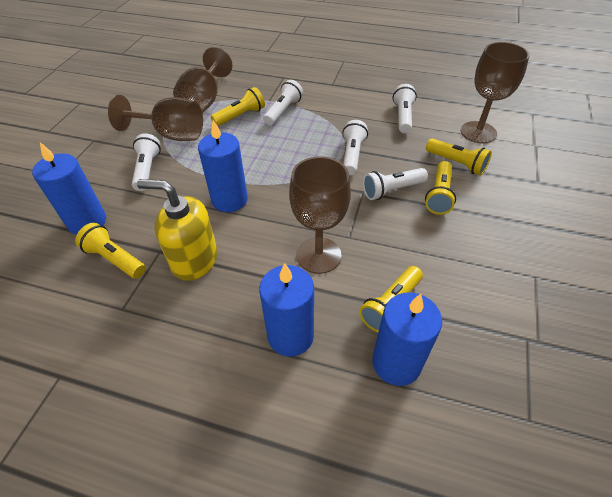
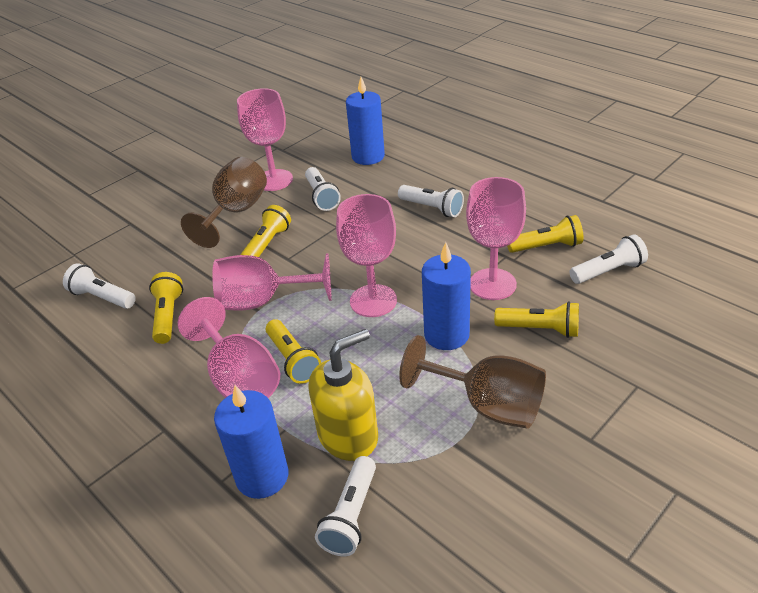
blue candle: [32,142,106,235] [198,120,248,212] [259,263,314,357] [372,292,442,386] = 4 -> [214,385,289,499] [346,77,385,165] [422,242,471,350] = 3
brown goblet: [108,95,203,141] [173,47,233,113] [289,156,351,274] [461,42,529,143] = 4 -> [181,157,267,248] [399,335,546,429] = 2
pink goblet: none = 0 -> [178,297,280,398] [212,253,331,311] [237,88,293,191] [336,194,397,317] [466,177,526,300] = 5

